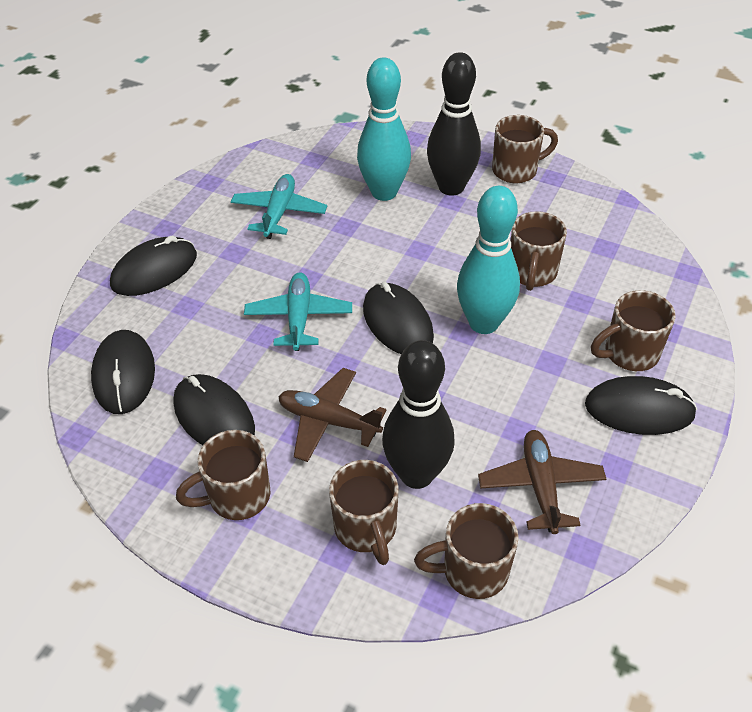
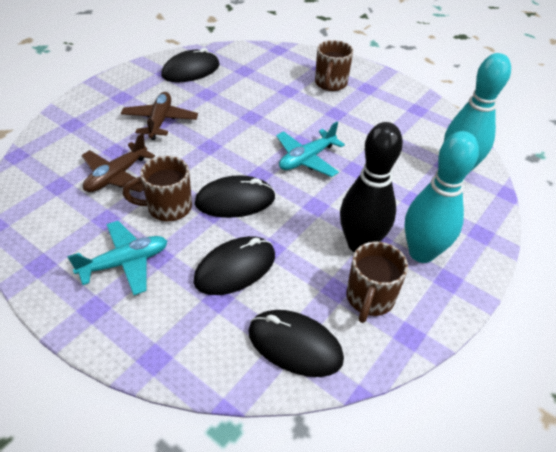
black bowling pin: [382,340,455,489] [427,52,481,196] = 2 -> [340,122,403,253] = 1
black mouse: [91,330,155,414] [110,236,197,296] [173,374,255,445] [363,282,434,354] [585,376,697,435] = 5 -> [161,48,220,83] [194,236,275,295] [195,175,275,218] [248,310,344,377] = 4
brown mug: [176,430,270,520] [329,460,398,565] [414,503,519,599] [492,115,558,183] [511,211,567,291] [591,290,676,371] = 6 -> [123,156,192,221] [315,40,353,91] [346,242,408,323] = 3

